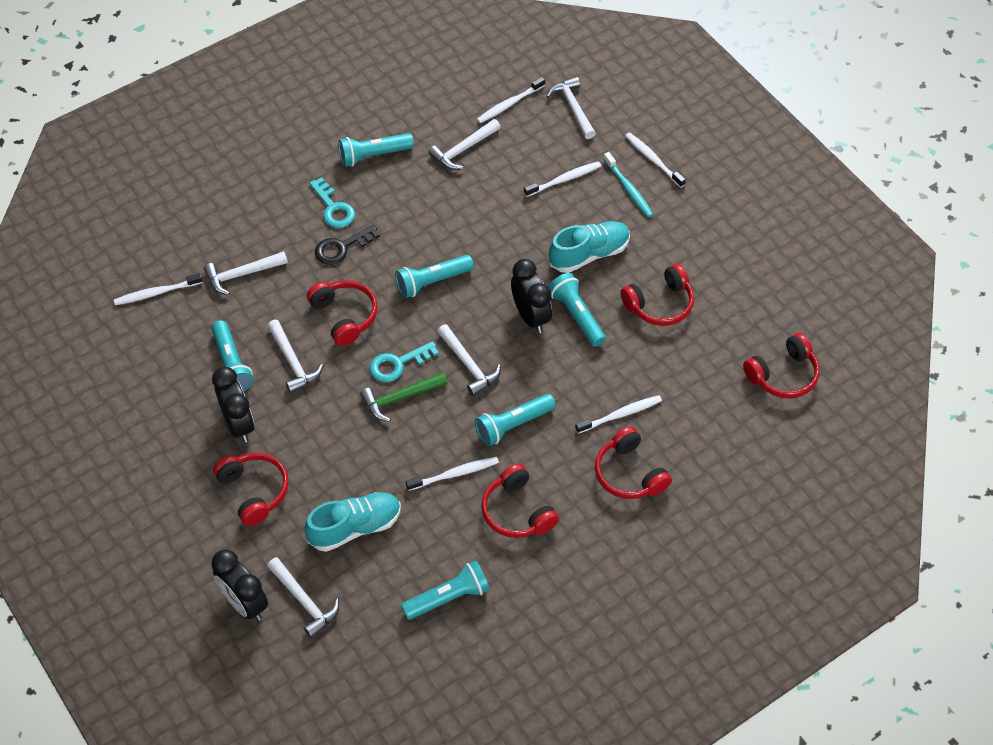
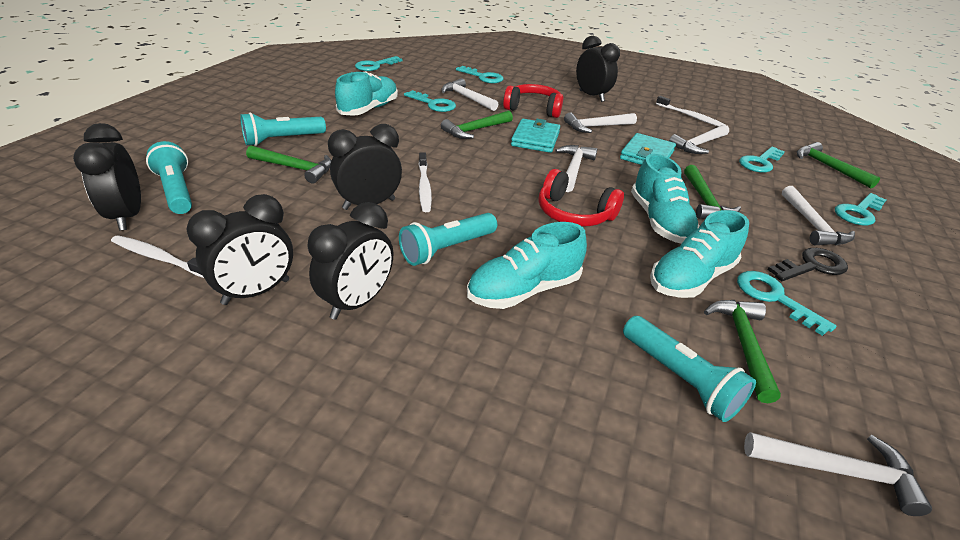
black clock: [211,549,268,621] [212,367,255,442] [511,259,552,333] = 3 -> [73,123,141,230] [186,194,293,305] [307,202,393,320] [328,124,402,210] [576,36,620,102] = 5
green hammer: [360,372,447,422] = 1 -> [246,145,332,184] [441,111,513,139] [684,165,741,219] [704,300,781,403] [797,142,880,188] = 5
red headphones: [213,452,289,526] [307,280,378,346] [481,463,559,538] [595,426,672,499] [620,264,694,326] [743,333,819,398] = 6 -> [503,84,563,118] [538,169,624,226] = 2
turquoise flashlight: [211,320,254,391] [338,133,414,167] [395,255,474,298] [401,561,490,620] [475,394,556,446] [548,273,606,347] = 6 -> [146,141,192,214] [240,113,326,146] [399,213,497,266] [623,316,756,422] = 4
turquoise key: [309,177,355,228] [370,341,439,382] = 2 -> [355,56,402,71] [404,90,456,112] [456,66,503,83] [737,271,836,336] [739,147,785,173] [835,193,886,225] = 6
turquoise shoe: [304,492,401,552] [549,221,630,273] = 2 -> [335,71,398,116] [467,222,587,309] [631,154,700,244] [650,210,749,298] = 4
turquoise toothbrush: [604,152,653,217] = 1 -> none = 0
turquoise wallet: none = 0 -> [511,119,560,153] [620,133,676,165] = 2
white toothbrush: [114,273,203,305] [406,457,499,491] [477,77,545,123] [524,161,601,197] [575,395,662,434] [625,132,686,188] = 6 -> [111,235,204,278] [418,152,432,212] [656,96,726,127] = 3

